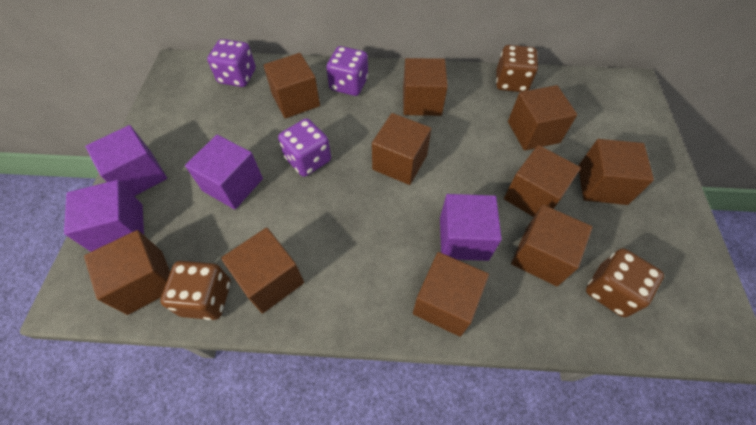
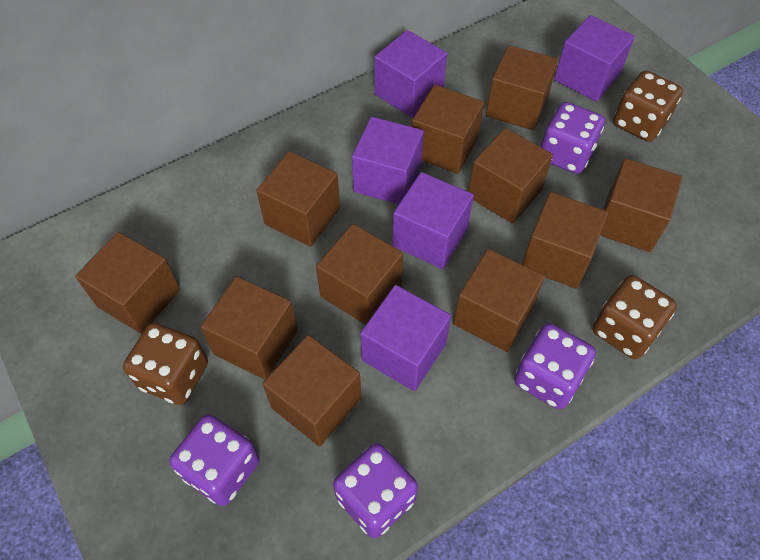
brown cube: [84,230,170,315] [221,228,304,314] [263,53,320,119] [372,113,432,185] [403,58,448,116] [413,252,489,337] [504,145,581,217] [508,85,577,151] [511,205,593,286] [578,139,654,205] = 10 -> [75,232,180,334] [200,276,298,380] [256,151,340,247] [262,335,362,446] [316,224,403,325] [412,85,484,174] [453,249,545,352] [468,128,553,224] [486,45,558,131] [522,192,608,289] [600,158,682,252] = 11
purple cube: [64,180,144,252] [85,125,167,196] [185,135,263,210] [440,194,502,261] = 4 -> [352,117,424,204] [360,285,451,391] [374,30,447,118] [393,172,474,269] [554,15,635,102] = 5
purple dice: [207,39,256,87] [278,118,331,177] [326,46,368,96] = 3 -> [169,414,259,506] [333,443,418,538] [514,323,596,409] [540,102,605,174] = 4

